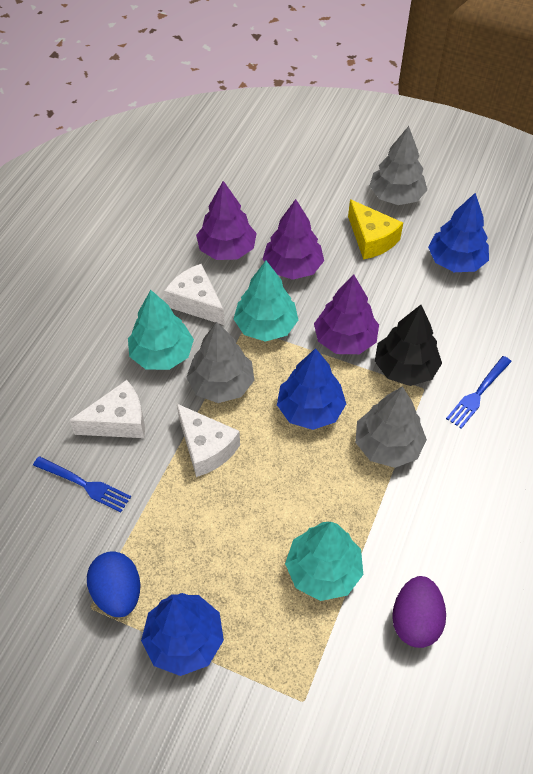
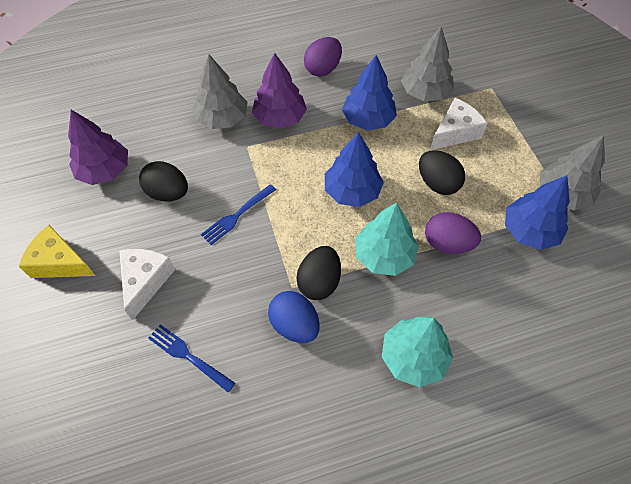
black egg: none = 0 -> [139,161,188,202] [297,246,341,300] [419,150,465,195] = 3
black tree: [375,305,442,386] = 1 -> none = 0
purple egg: [392,576,446,648] = 1 -> [304,37,342,77] [425,212,481,254] = 2
purple tree: [196,181,257,260] [263,199,324,280] [314,275,379,354] = 3 -> [68,110,128,185] [252,53,307,129] = 2
turquoise tree: [128,290,194,370] [234,261,298,342] [285,522,363,601] = 3 -> [355,202,419,276] [382,317,453,387] = 2
white cheese: [69,380,145,438] [164,264,225,325] [176,403,240,477] = 3 -> [119,249,175,321] [430,98,488,150] = 2

